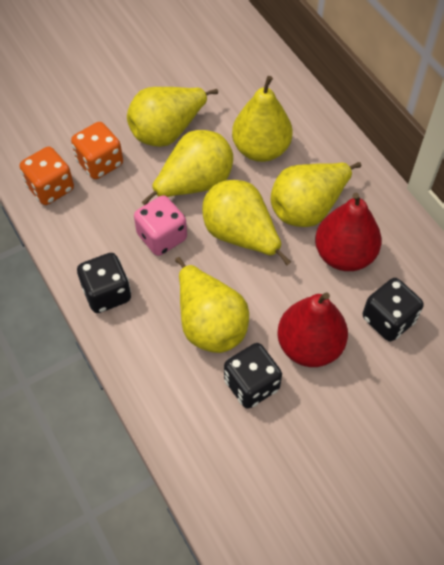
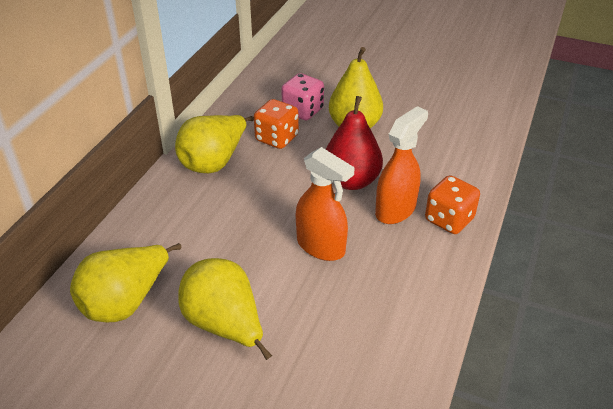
black dice: [77,253,131,313] [224,343,282,409] [363,278,424,342] = 3 -> none = 0
orange spray bottle: none = 0 -> [296,147,355,261] [375,106,428,224] = 2
red pear: [277,292,348,367] [315,192,382,271] = 2 -> [326,96,383,190] = 1
yellow pear: [127,87,218,147] [141,130,233,205] [175,257,249,353] [202,180,291,266] [232,76,293,162] [271,162,361,227] = 6 -> [70,243,181,322] [175,115,254,173] [178,258,272,360] [329,47,383,128] = 4

